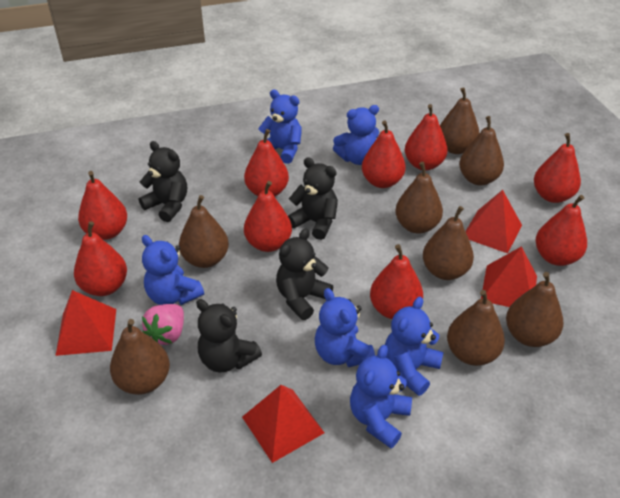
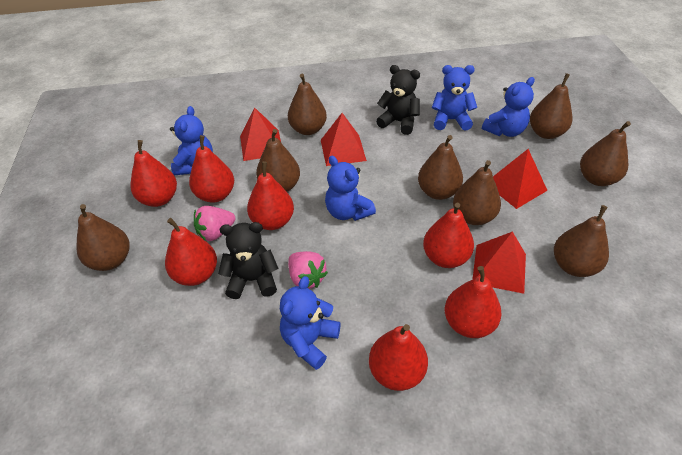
black teddy bear: [139,141,187,222] [196,299,262,373] [276,228,333,320] [288,157,338,240] = 4 -> [218,222,278,299] [376,65,420,135] = 2
blue teddy bear: [142,235,204,305] [258,89,302,164] [315,288,375,367] [333,105,379,165] [350,345,412,448] [385,297,444,396] = 6 -> [170,106,213,176] [280,276,341,370] [325,155,376,221] [432,65,477,130] [482,77,535,137] = 5
pink strawberry: [142,304,184,345] = 1 -> [194,206,235,241] [288,251,328,289] = 2
red pear: [74,221,127,296] [78,171,127,240] [244,129,289,197] [244,181,292,252] [362,120,406,188] [370,244,423,319] [405,104,448,171] [534,133,581,203] [535,195,587,266] = 9 -> [130,140,177,207] [165,218,217,286] [189,135,234,203] [247,161,294,230] [369,324,428,391] [423,203,474,268] [445,266,502,338] = 7

